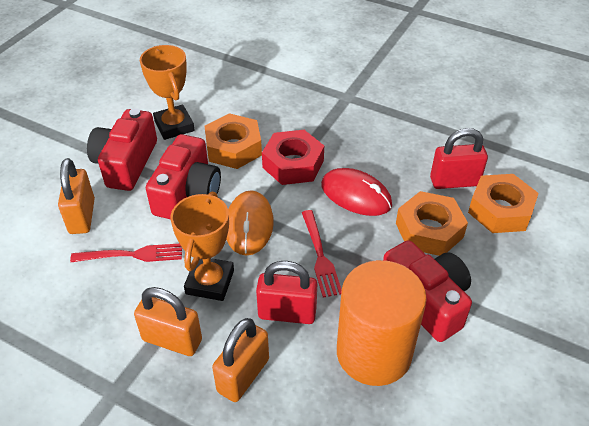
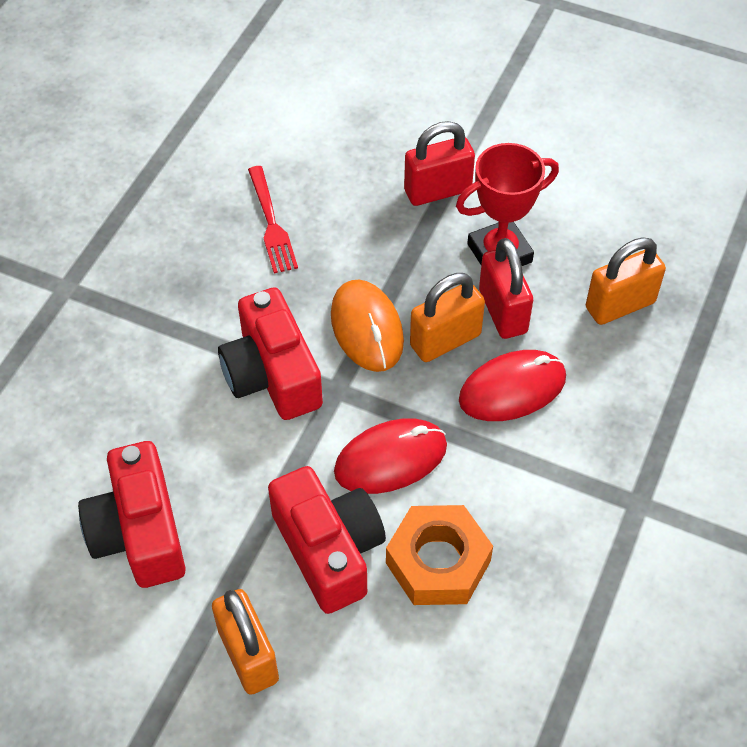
orange cylinder: [337,260,427,386] = 1 -> none = 0
orange nut: [204,113,262,169] [396,191,468,256] [468,174,539,233] = 3 -> [386,505,493,605] = 1
orange trophy: [140,45,195,140] [171,192,234,301] = 2 -> none = 0
red fork: [70,243,182,262] [302,210,342,298] = 2 -> [248,166,298,273] = 1
red mouse: [321,168,392,216] = 1 -> [334,418,447,494] [459,350,566,421] = 2
red nut: [262,130,324,185] = 1 -> none = 0
red trophy: none = 0 -> [456,143,559,266] = 1

